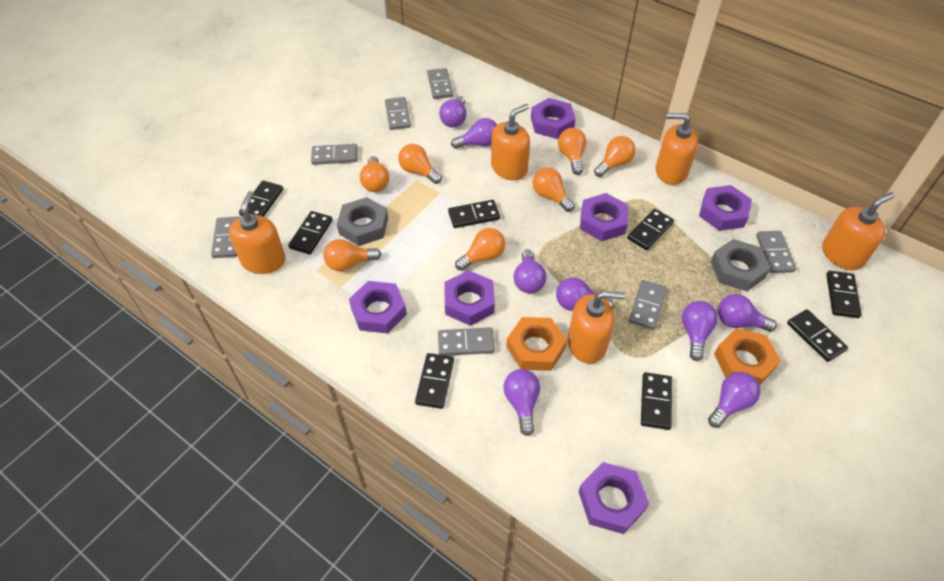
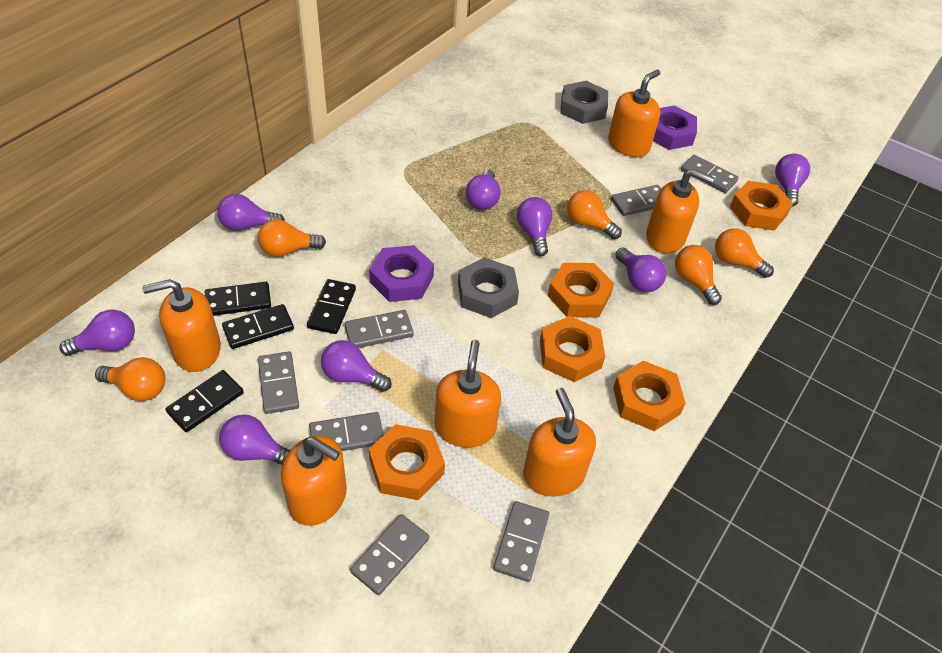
black domino: [239,180,283,217] [288,211,333,254] [415,353,454,409] [448,200,500,228] [627,209,674,250] [641,372,672,430] [787,309,848,362] [826,271,862,318] = 8 -> [165,370,244,432] [205,282,271,316] [222,304,294,349] [307,279,356,334] = 4
orange light bulb: [323,239,381,271] [360,156,389,192] [398,144,442,184] [455,228,505,271] [533,167,575,212] [558,128,586,175] [594,136,636,177] = 7 -> [95,357,165,401] [258,219,326,257] [567,190,622,239] [675,245,722,305] [715,228,774,278] = 5
orange nut: [506,317,567,371] [714,328,781,385] = 2 -> [369,424,445,500] [540,316,605,382] [548,263,614,317] [613,361,686,431] [730,181,793,231] = 5
orange soap dispenser: [229,191,285,274] [491,104,530,180] [568,291,625,364] [656,113,698,185] [822,192,895,270] = 5 -> [142,279,221,372] [281,435,347,526] [435,340,501,448] [523,388,596,497] [608,69,660,157] [646,169,714,253] = 6
purple nut: [349,281,407,334] [444,270,495,326] [531,98,576,139] [578,462,649,534] [580,193,628,241] [699,185,752,231] = 6 -> [369,245,434,302] [653,106,697,150] = 2

